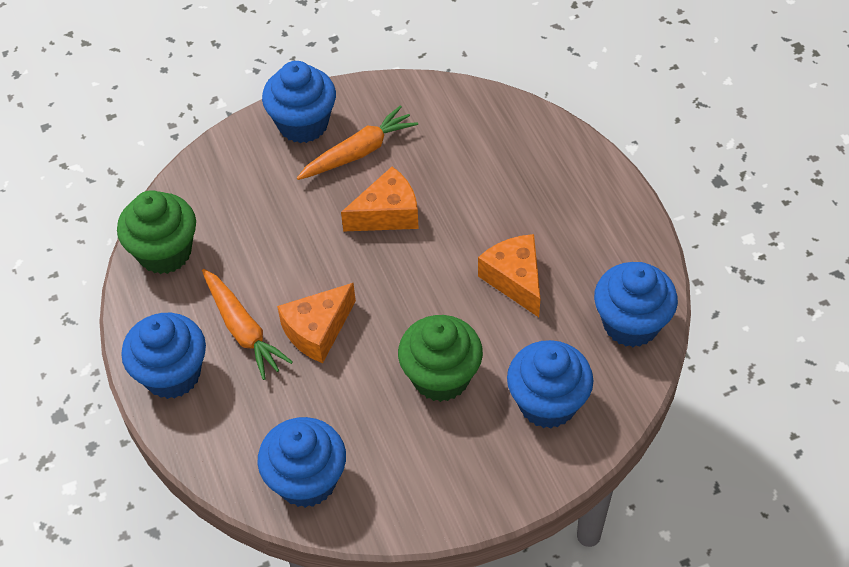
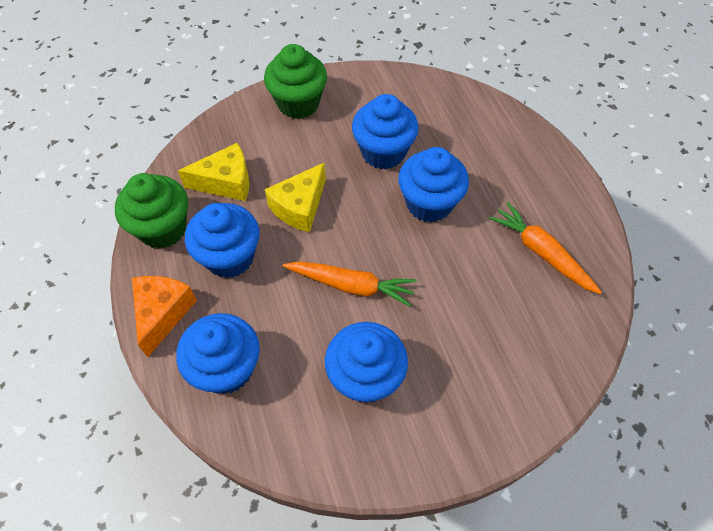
orange cheese: [277,283,356,363] [341,167,419,232] [478,234,540,317] = 3 -> [132,276,197,357] = 1
yellow cheese: none = 0 -> [178,143,249,201] [265,162,326,232] = 2

